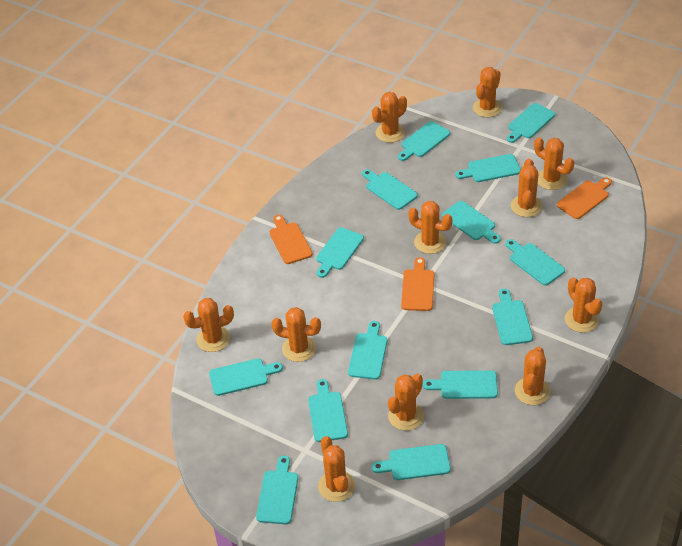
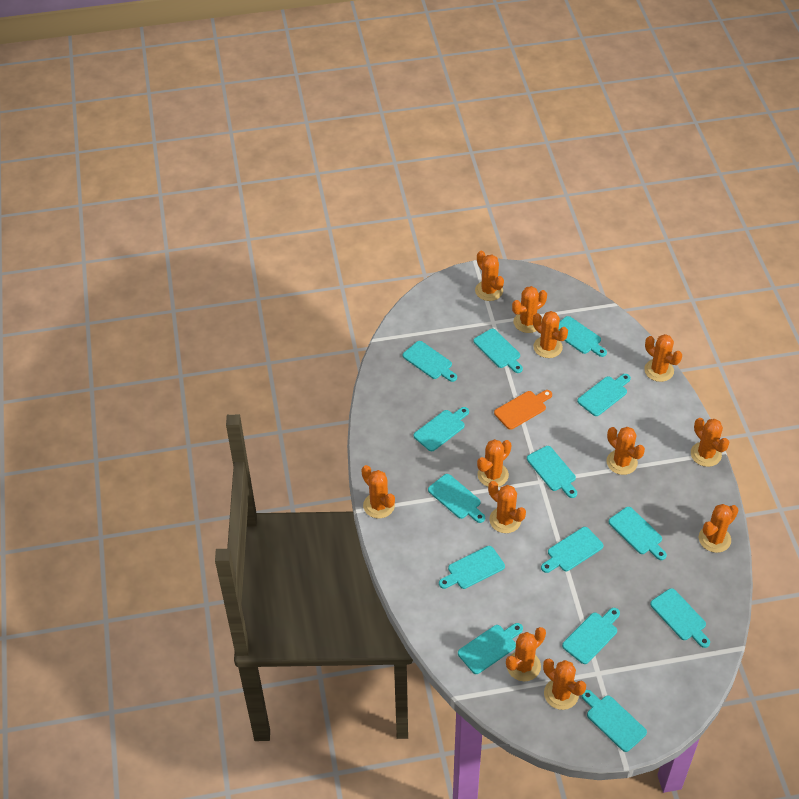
orange cactus: [183,298,234,352] [271,307,321,362] [318,436,355,502] [372,92,407,143] [388,374,424,431] [408,201,452,254] [473,67,502,117] [511,159,542,217] [515,346,550,405] [534,137,574,190] [565,277,603,333] = 11 -> [361,465,395,518] [475,251,504,301] [477,439,511,487] [488,481,526,533] [506,627,546,681] [512,286,547,333] [533,311,568,358] [543,659,586,710] [607,427,645,475] [644,334,682,382] [691,418,729,467] [699,504,739,553] = 12
orange cutting board: [270,215,313,264] [401,257,434,311] [557,177,612,219] = 3 -> [494,390,552,430] = 1

